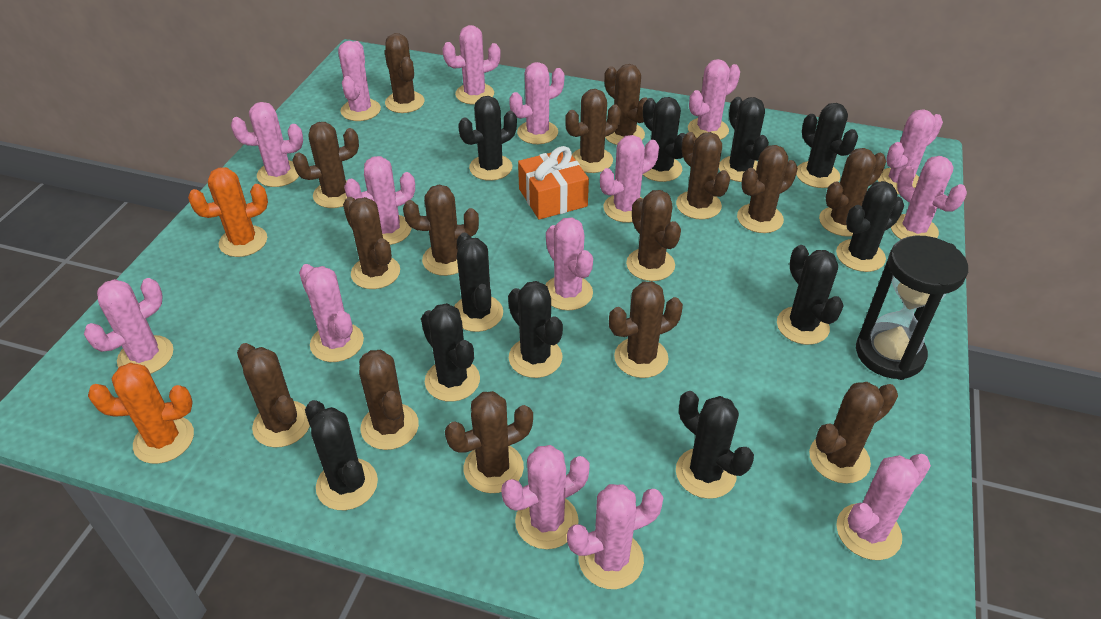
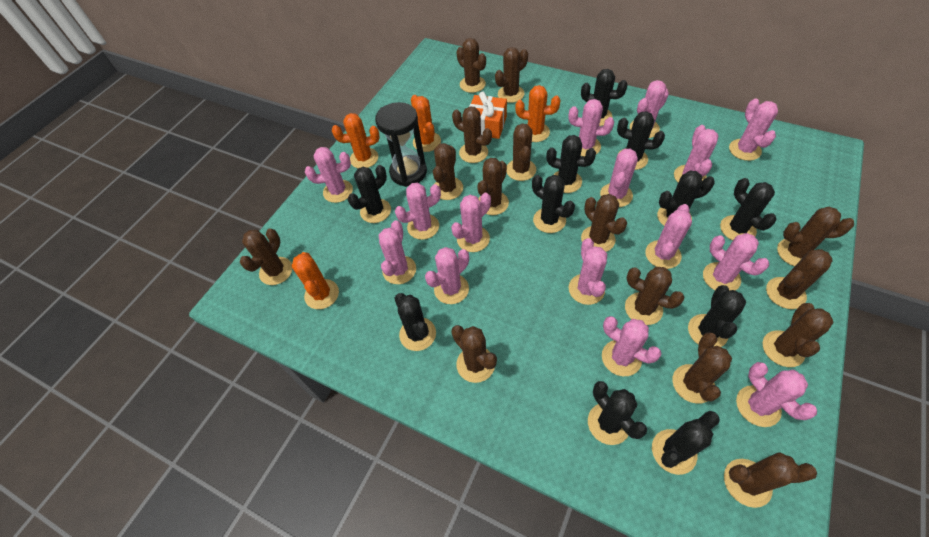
orange cactus: [88,363,194,464] [188,167,268,257] = 2 -> [292,252,339,309] [332,113,380,168] [411,95,441,152] [515,85,560,142] = 4

